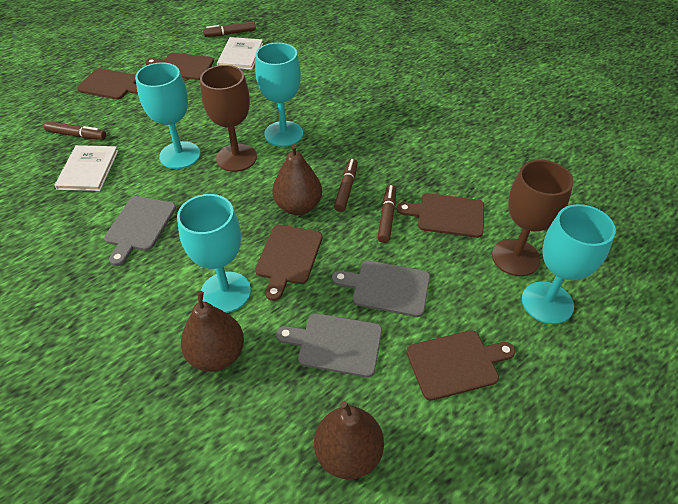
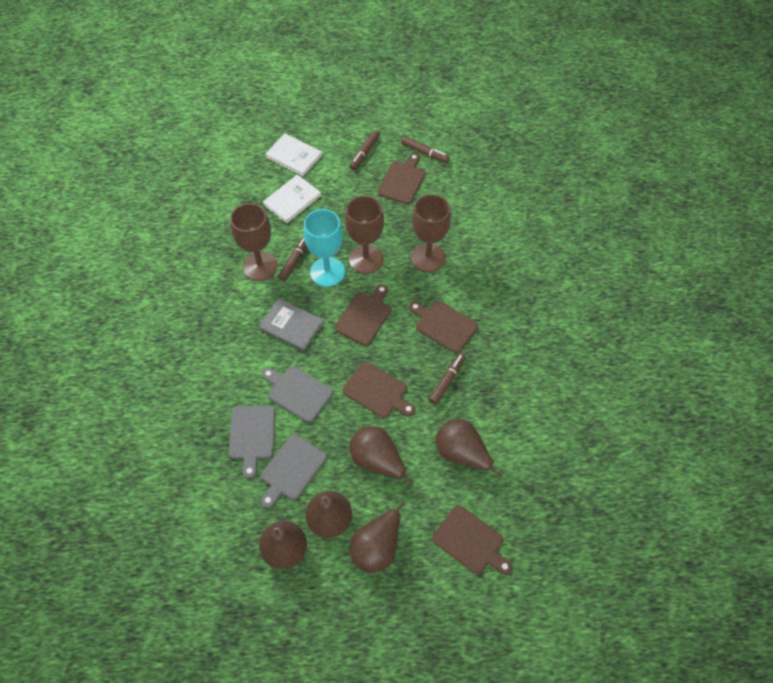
brown goblet: [200,65,257,172] [492,160,573,276] = 2 -> [230,203,278,281] [345,196,384,274] [411,194,451,272] = 3
brown pear: [181,291,244,372] [272,144,322,215] [314,401,384,480] = 3 -> [259,521,307,569] [306,491,352,538] [349,426,414,485] [349,502,405,573] [435,419,501,478] = 5
grey book: none = 0 -> [259,299,324,351] = 1
turquoise goblet: [135,62,200,169] [177,194,251,313] [255,43,303,147] [522,204,616,324] = 4 -> [303,209,345,287] = 1

